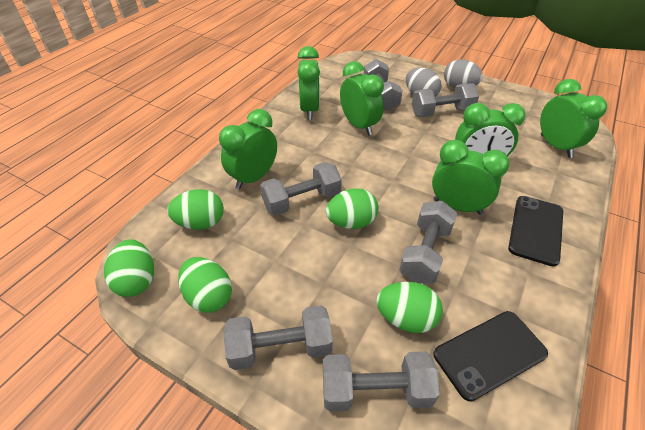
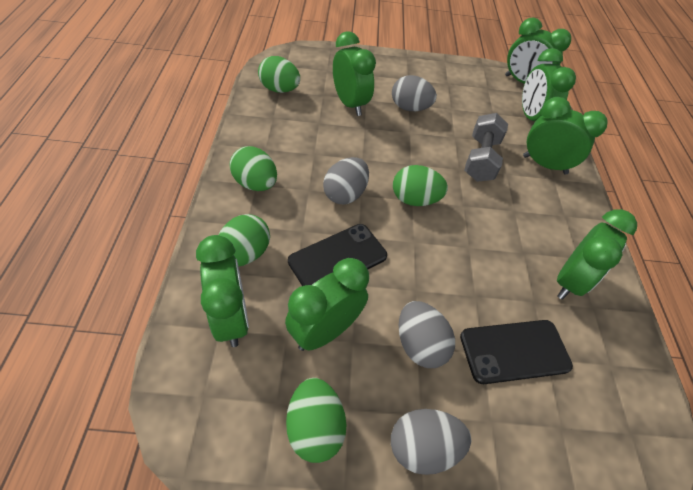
green clock: [219,109,277,190] [297,46,320,120] [340,61,384,135] [432,140,509,215] [455,103,526,156] [540,79,607,158] = 6 -> [196,235,249,347] [285,258,369,351] [333,32,376,116] [505,17,571,84] [522,48,576,121] [523,97,608,175] [557,209,637,300] = 7
grey dumbbell: [224,305,333,370] [260,162,342,216] [323,351,440,412] [364,59,403,111] [399,201,457,284] [412,83,479,117] = 6 -> [464,113,508,182] = 1
grey egg: [406,68,442,97] [444,59,483,88] = 2 -> [323,157,369,204] [391,409,471,475] [392,75,437,111] [399,301,455,368] = 4

